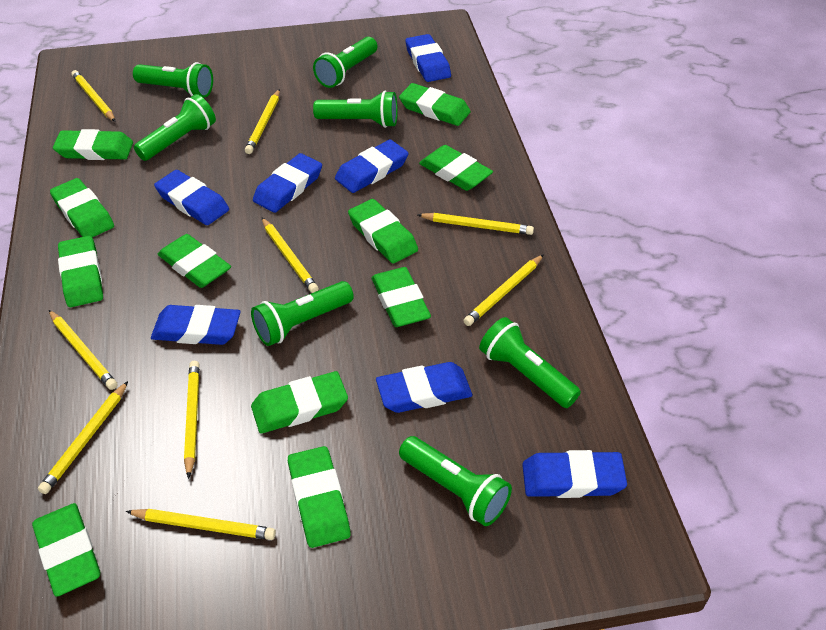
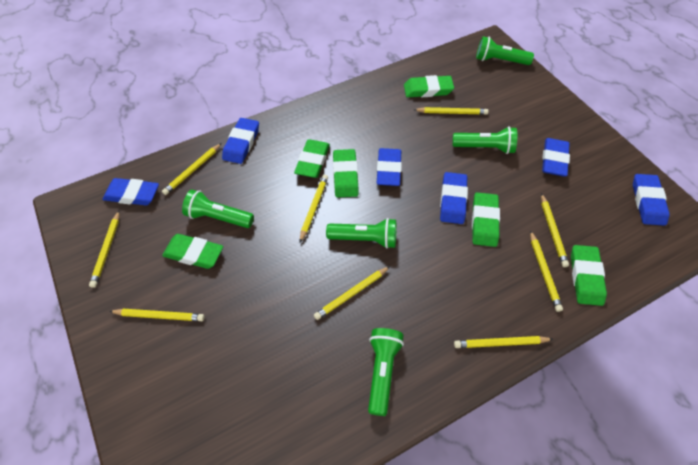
blue eraser: [151,305,241,345] [154,170,229,225] [253,153,322,213] [335,140,409,193] [376,362,472,413] [406,34,451,82] [522,450,627,498] = 7 -> [102,178,159,205] [222,118,259,164] [377,148,402,186] [440,172,468,224] [542,138,570,177] [633,174,670,226] = 6
green eraser: [32,503,100,597] [50,178,114,237] [53,129,133,160] [58,236,103,307] [158,234,231,288] [251,371,348,433] [288,446,351,548] [348,199,418,263] [371,267,431,327] [399,83,471,126] [419,145,493,191] = 11 -> [162,234,223,269] [294,139,330,178] [333,149,359,198] [404,75,454,97] [472,192,500,247] [571,245,607,306] = 6
green flashlight: [133,62,213,98] [134,94,216,161] [251,281,354,346] [313,37,377,88] [313,91,398,128] [399,436,512,526] [479,317,581,408] = 7 -> [182,190,254,228] [326,218,396,249] [368,328,404,416] [452,127,517,154] [476,36,534,65] = 5

